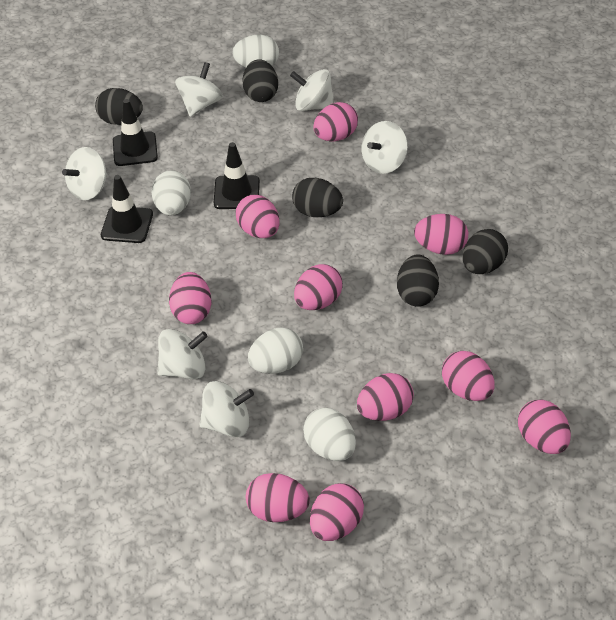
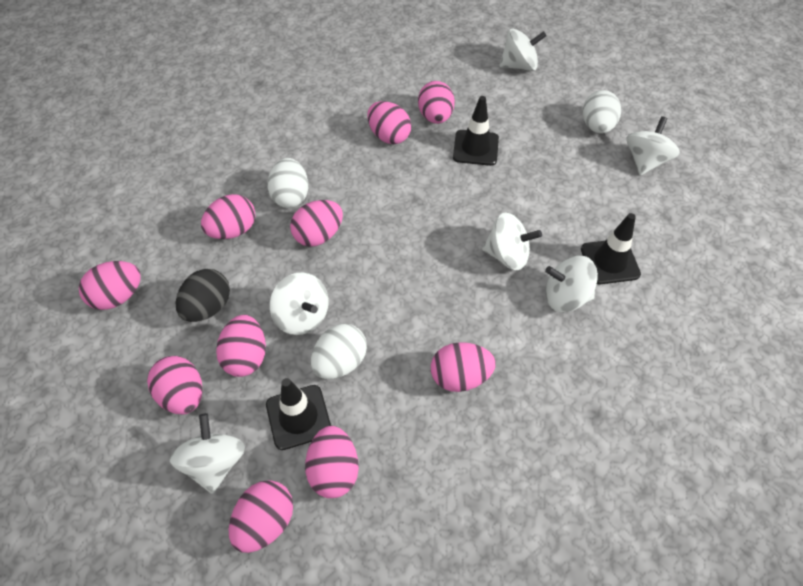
black egg: [95,88,143,125] [242,59,278,102] [292,178,343,217] [397,255,439,307] [463,229,508,274] = 5 -> [176,269,230,322] = 1
white egg: [151,170,191,216] [232,35,279,67] [248,328,303,374] [303,408,356,461] = 4 -> [267,158,308,208] [311,324,367,379] [583,90,621,133] = 3

